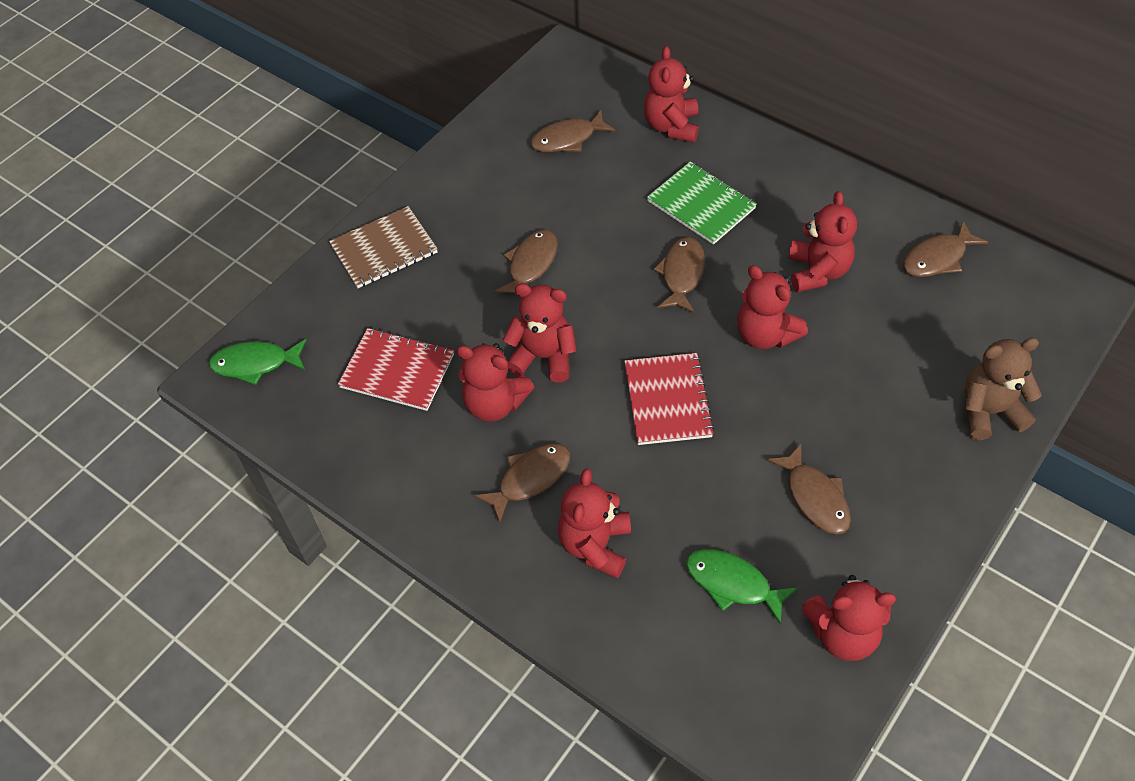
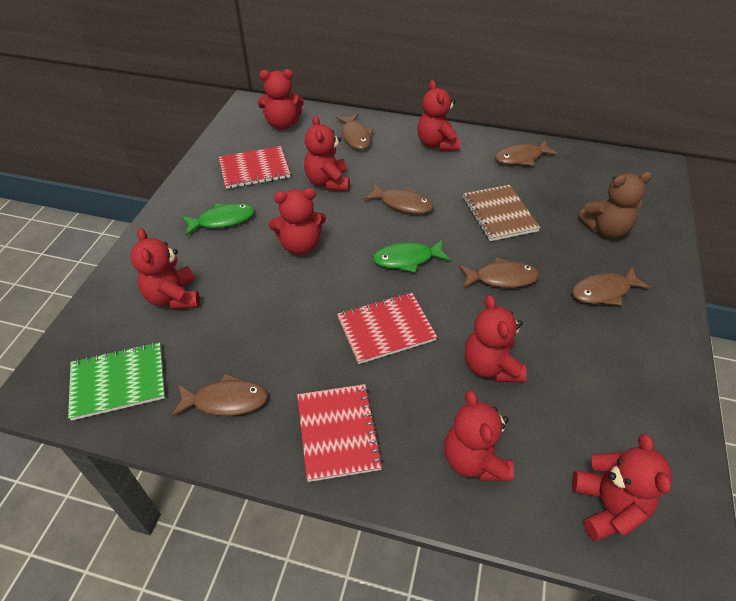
red notebook: [338,328,454,411] [624,353,715,445] = 2 -> [219,146,290,189] [297,384,383,482] [337,292,437,364] = 3
red teddy bear: [456,343,534,422] [503,284,577,383] [558,468,631,578] [644,46,699,143] [737,265,808,349] [788,191,857,292] [802,575,896,661] = 7 -> [131,228,200,309] [258,69,304,130] [268,188,326,255] [304,115,350,191] [417,80,460,151] [444,390,514,481] [465,295,526,382] [572,434,672,541] = 8

